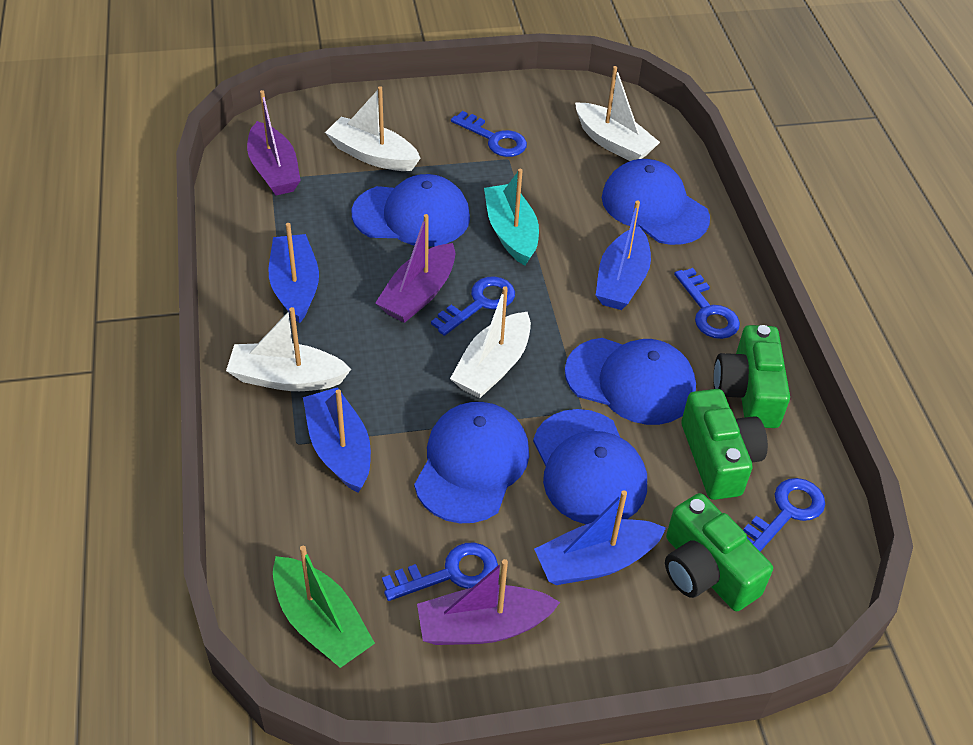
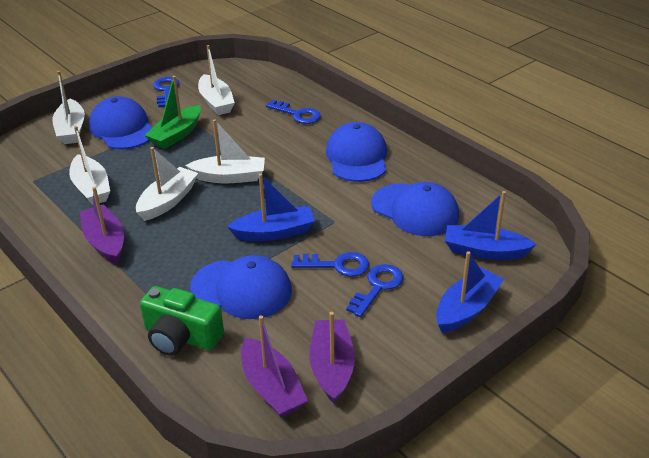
blue boat: [269,223,319,323] [303,387,371,493] [534,490,666,585] [596,201,651,310] = 4 -> [227,173,315,241] [436,251,504,333] [445,191,537,260] = 3
blue cap: [351,174,470,247] [414,402,529,523] [533,409,647,524] [565,338,696,425] [602,159,710,245] = 5 -> [89,96,152,149] [190,255,292,319] [326,122,387,182] [371,182,459,236] = 4
blue key: [382,542,498,601] [431,276,515,336] [451,111,527,157] [674,268,740,339] [743,478,825,552] = 5 -> [153,77,179,108] [266,100,321,124] [291,252,369,277] [346,264,404,317] = 4
green camera: [665,493,773,611] [681,389,768,500] [713,325,790,428] = 3 -> [140,286,224,356] = 1
turquoise boat: [484,169,539,266] = 1 -> none = 0
white boat: [226,307,351,391] [325,86,420,171] [450,286,531,398] [575,66,660,161] = 4 -> [52,71,85,144] [69,126,110,205] [136,147,198,221] [185,119,265,183] [198,45,235,115] = 5

